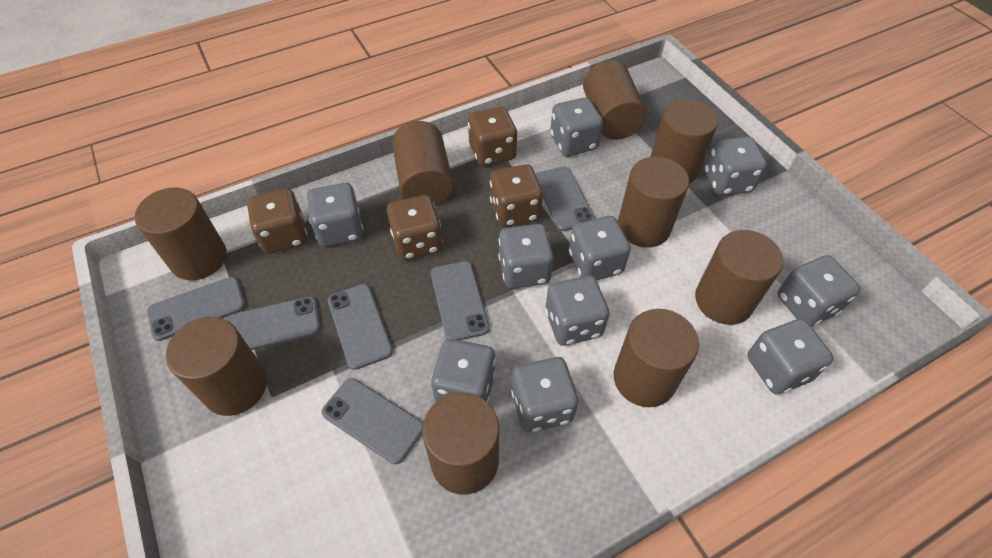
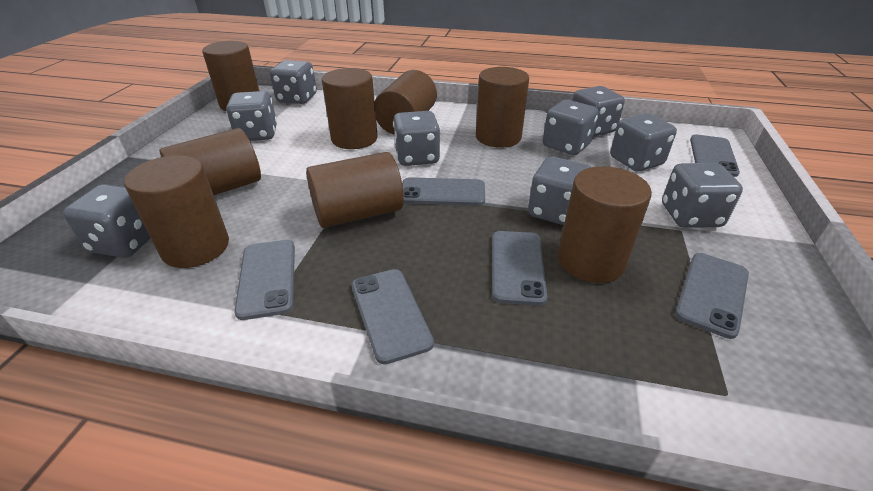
brown cylinder: [135,188,227,280] [166,317,267,416] [392,121,454,205] [422,393,499,495] [583,60,647,140] [614,309,699,407] [618,157,689,248] [650,99,718,184] [695,230,783,325] = 9 -> [124,155,229,268] [159,128,261,195] [202,41,259,111] [306,152,404,228] [322,68,378,149] [375,70,437,134] [476,67,529,148] [558,166,652,283] = 8
brown dice: [247,188,307,254] [387,195,443,260] [468,107,517,166] [490,164,543,227] = 4 -> none = 0
grey dice: [307,183,363,247] [431,339,496,402] [498,224,554,289] [511,357,578,433] [545,275,609,346] [550,97,603,156] [569,216,631,280] [704,137,767,196] [747,319,834,395] [778,255,860,327] = 10 -> [63,184,151,258] [226,91,277,141] [270,60,317,104] [393,111,440,166] [528,157,591,225] [543,100,598,155] [572,86,625,137] [610,113,677,172] [662,163,743,228] = 9

